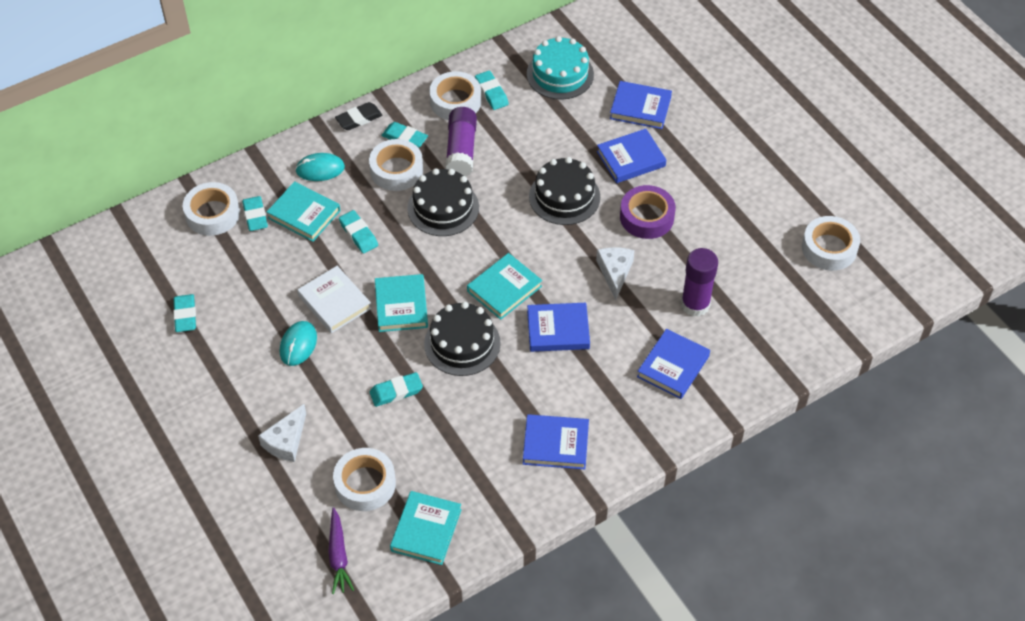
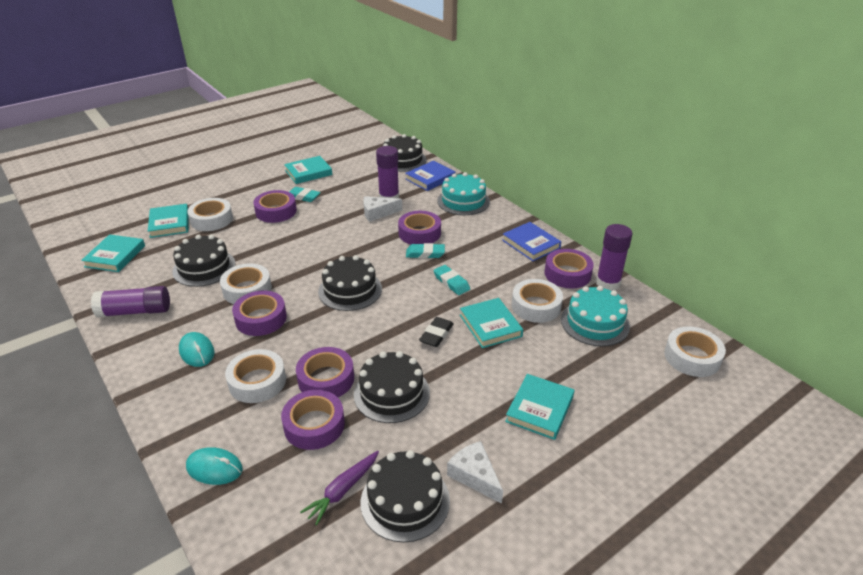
black cake: [407,168,479,236] [424,302,501,376] [529,157,600,225] = 3 -> [172,235,236,287] [318,255,382,311] [354,351,430,423] [361,450,450,542] [383,134,427,172] = 5
blue book: [523,414,589,469] [527,303,590,352] [597,129,666,183] [610,81,672,129] [637,329,710,399] = 5 -> [405,161,456,191] [502,222,561,261] = 2
purple glue stick: [445,107,477,177] [681,248,718,317] = 2 -> [91,286,170,317] [376,146,399,199] [596,224,633,291] = 3
purple tape: [620,185,676,239] = 1 -> [232,291,287,336] [253,190,297,223] [281,390,345,450] [296,347,354,397] [398,211,441,244] [545,249,594,289] = 6
turquoise book: [267,181,340,242] [375,274,428,332] [390,491,462,565] [467,253,542,320] = 4 -> [81,234,145,272] [148,204,189,238] [284,156,332,184] [460,298,523,348] [505,374,575,440] = 5
turquoise cake: [527,36,594,100] = 1 -> [437,172,490,215] [561,286,630,346] = 2
turquoise eraser: [173,294,196,332] [242,196,268,231] [339,210,378,253] [370,372,423,407] [381,122,428,148] [475,71,509,110] = 6 -> [289,187,321,202] [406,243,445,258] [433,265,470,295] = 3
white book: [297,266,371,333] = 1 -> none = 0

